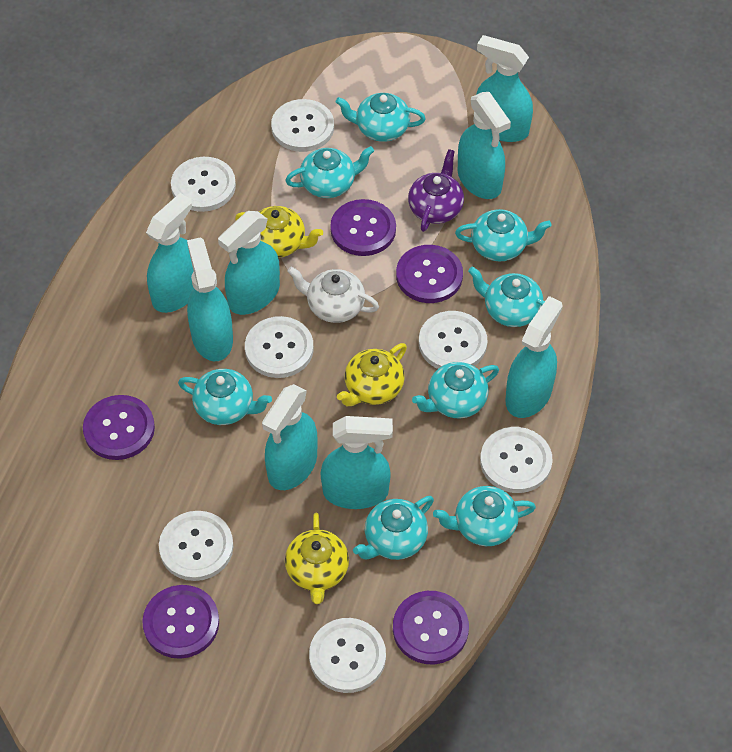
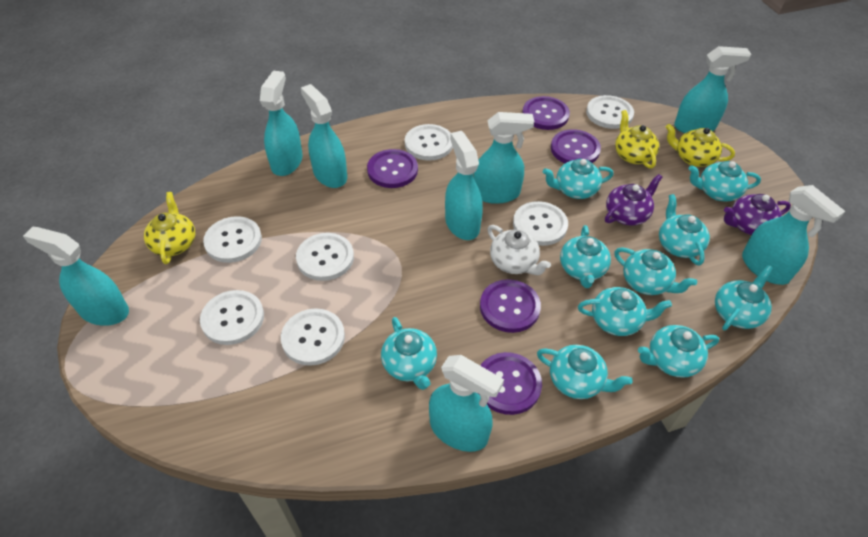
purple teapot: [408,149,464,232] = 1 -> [605,174,662,226] [724,194,791,235] = 2
turquoise teapot: [178,369,272,425] [285,146,374,198] [336,93,426,142] [353,496,434,560] [412,362,499,418] [433,486,536,546] [455,209,551,262] [468,267,545,327] = 8 -> [381,317,437,390] [537,345,633,399] [543,159,614,199] [560,225,611,288] [578,287,672,336] [614,247,697,295] [638,325,719,378] [659,194,710,265] [688,161,761,201] [715,265,773,330] = 10

